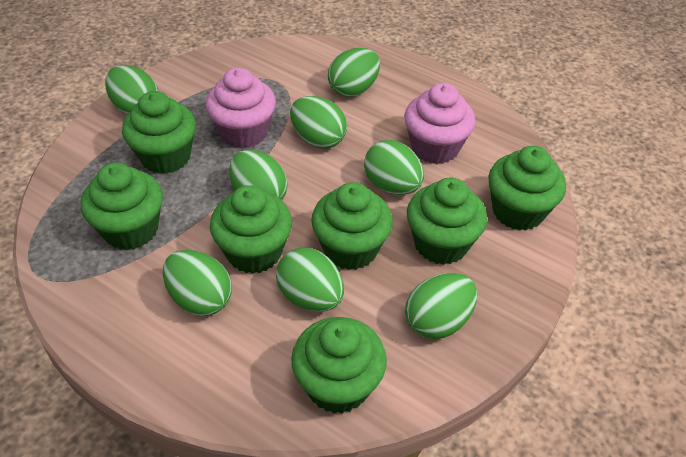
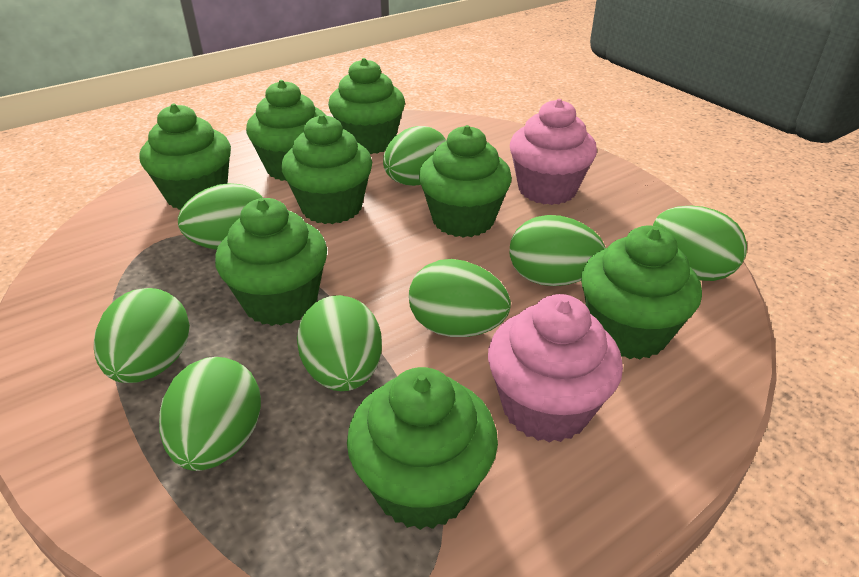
green cupcake: [81,163,163,250] [122,91,196,174] [210,185,292,274] [291,317,387,414] [311,182,393,270] [407,178,487,265] [489,146,566,231] = 7 -> [140,104,231,210] [215,198,327,326] [246,80,326,181] [282,114,372,224] [328,58,405,154] [347,367,498,530] [419,125,512,238] [581,226,702,359] = 8

